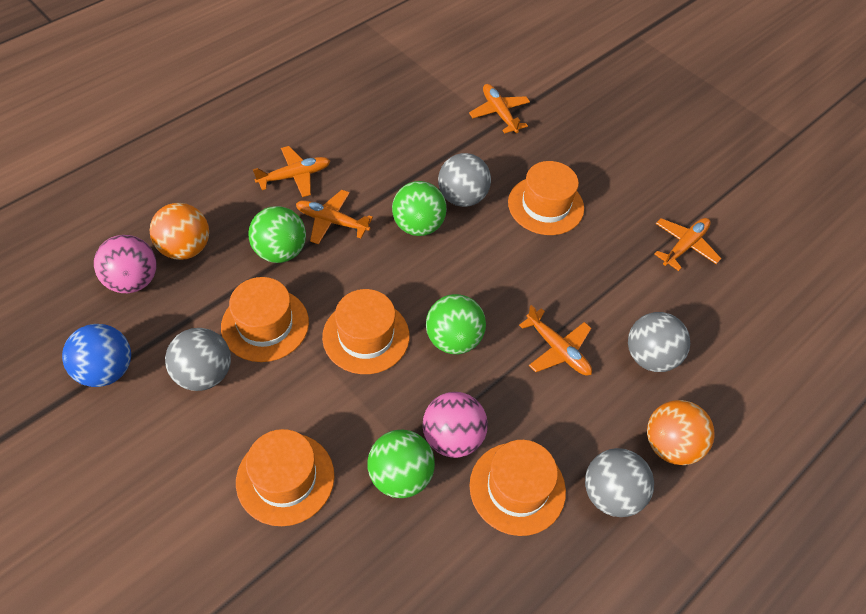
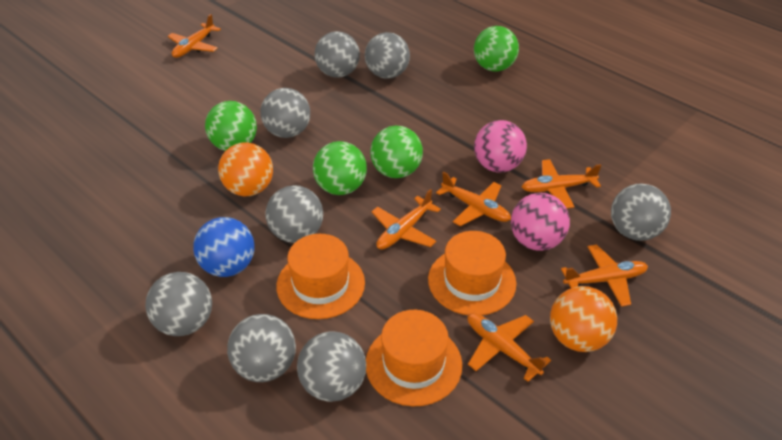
grey ball: [165,328,231,391] [438,153,491,207] [585,448,654,517] [628,312,690,372] = 4 -> [145,272,212,336] [227,314,296,382] [260,88,310,138] [265,185,323,243] [297,331,366,402] [315,31,360,78] [365,32,410,79] [611,184,671,241] = 8
orange hat: [221,277,309,362] [236,429,334,526] [322,289,409,374] [469,440,566,536] [508,161,584,235] = 5 -> [276,234,365,319] [366,310,462,406] [428,231,516,316] = 3
orange plane: [253,146,330,197] [296,190,373,244] [469,84,530,134] [519,305,592,375] [655,218,721,271] = 5 -> [168,14,221,58] [371,189,441,250] [436,172,511,226] [467,313,551,382] [522,159,602,208] [561,244,648,307] = 6

